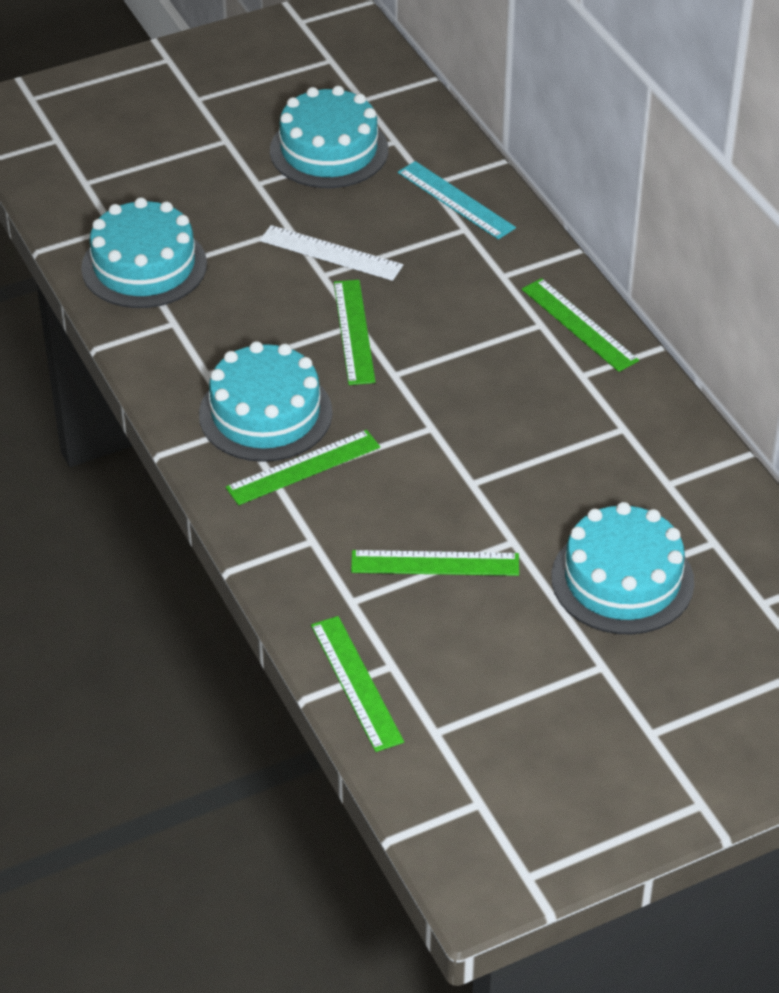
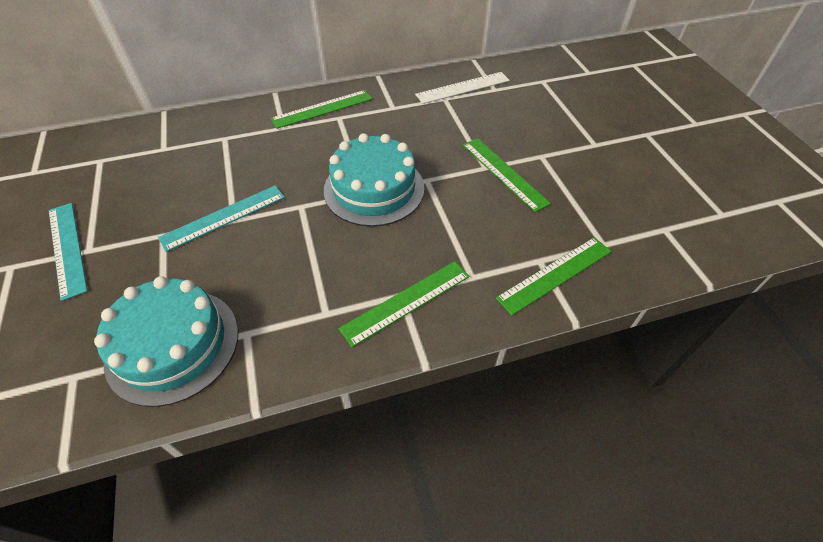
green ruler: [226,430,380,505] [311,616,404,752] [334,280,376,385] [351,550,519,576] [522,278,639,372] = 5 -> [271,90,372,129] [339,261,469,347] [463,138,551,212] [496,237,612,315] = 4
turquoise cake: [81,197,207,308] [199,341,332,462] [270,86,388,188] [551,502,694,635] = 4 -> [94,276,238,407] [324,133,424,227] = 2
turquoise ruler: [398,161,516,239] = 1 -> [49,203,88,301] [158,185,285,252] = 2

